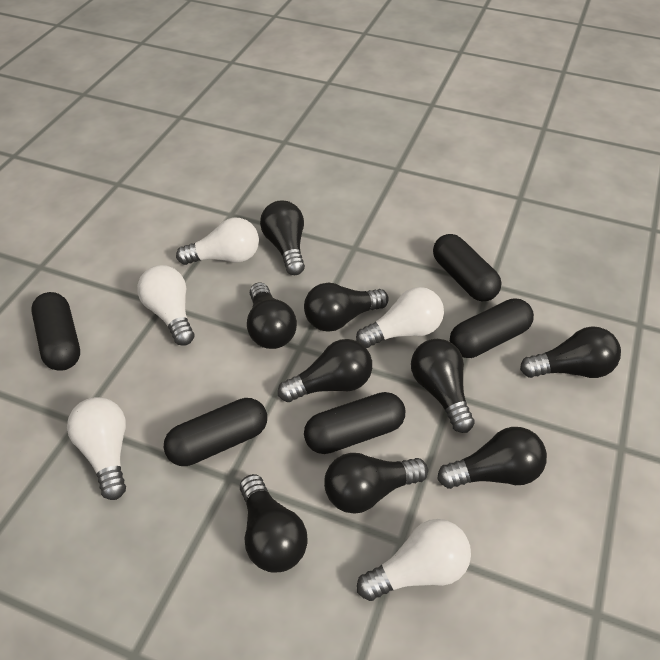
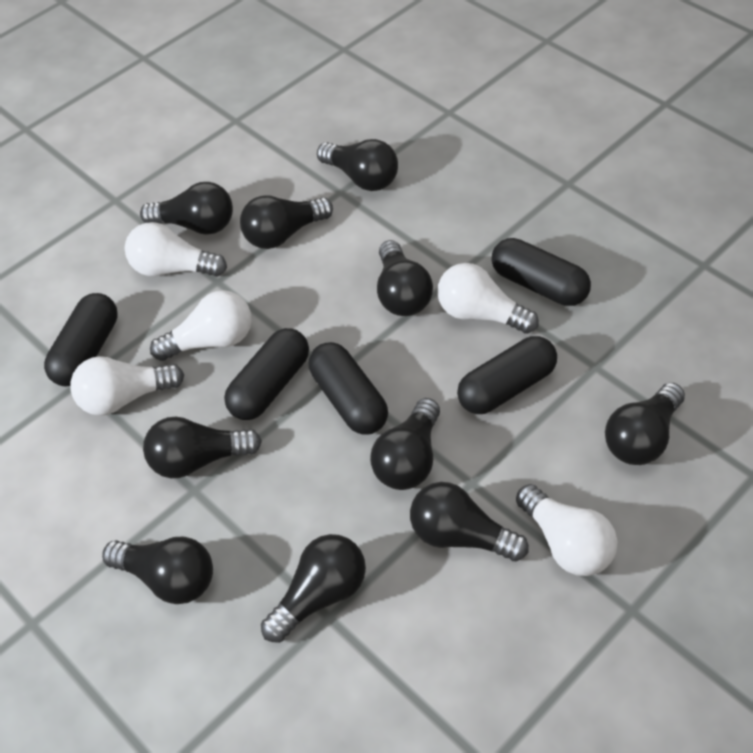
black light bulb: [240,474,308,573] [247,282,297,349] [260,201,305,275] [278,339,372,402] [304,283,389,332] [324,453,428,514] [411,339,475,433] [437,427,547,489] [520,326,621,378] = 9 -> [102,537,213,604] [140,182,233,235] [143,416,262,478] [240,195,333,249] [261,534,366,643] [317,139,398,191] [370,398,440,490] [377,240,433,316] [410,482,529,561] [605,383,685,465] = 10

